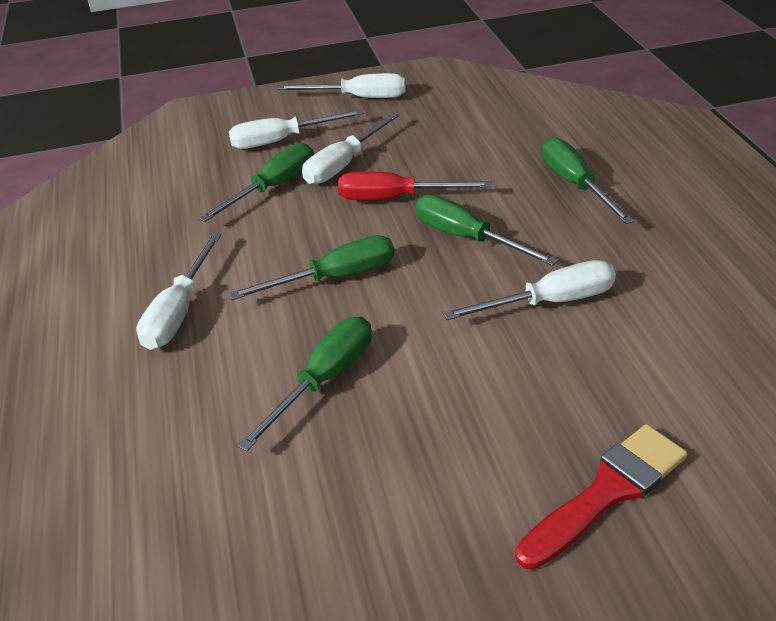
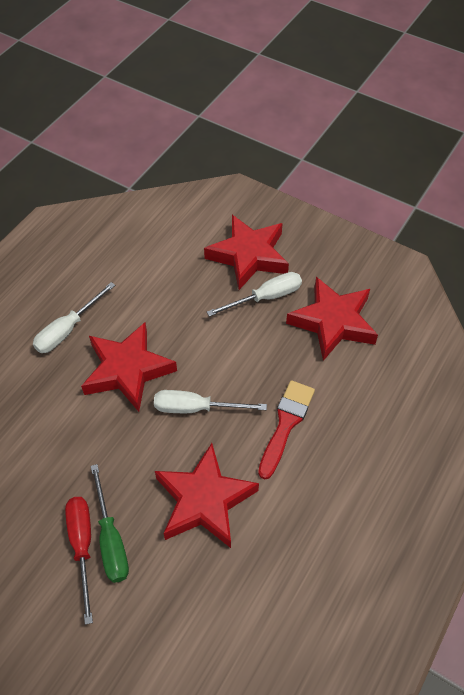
green screwdriver: [199,143,314,222] [229,235,395,300] [237,317,372,451] [415,195,558,266] [542,137,634,224] = 5 -> [91,464,129,583] = 1
red star: none = 0 -> [81,322,177,412] [155,443,259,548] [204,215,289,290] [286,277,378,361] = 4
white screwdriver: [136,232,222,350] [229,109,364,149] [278,73,406,98] [302,113,400,185] [443,260,616,320] = 5 -> [33,282,115,353] [154,390,267,413] [207,272,302,317] = 3

